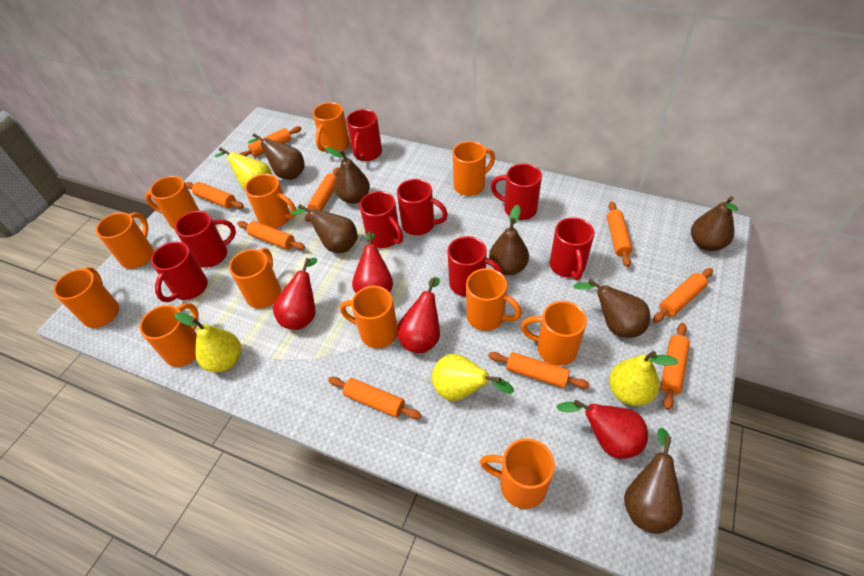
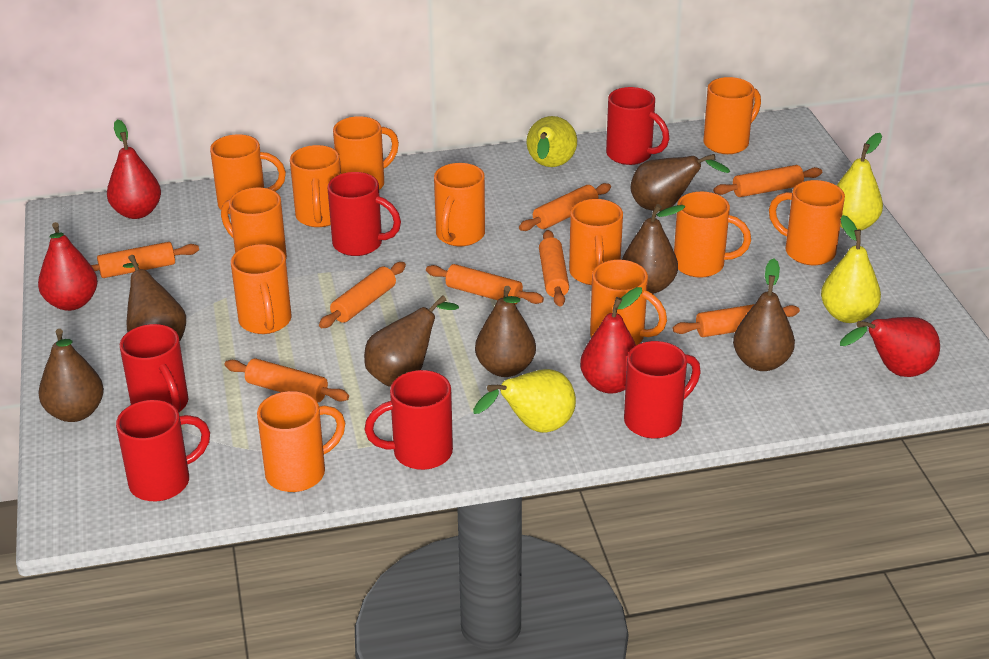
orange rolling pin: [185,182,244,209] [237,221,305,250] [239,126,301,157] [305,167,340,222] [328,377,421,419] [488,352,589,389] [607,201,633,267] [653,268,713,323] [660,323,690,410] = 9 -> [91,242,199,278] [225,358,349,402] [319,262,406,328] [426,264,544,305] [519,183,611,231] [539,230,569,307] [673,304,800,337] [713,165,822,197] = 8
red mug: [151,242,208,302] [175,211,236,268] [346,109,382,161] [360,191,403,248] [397,179,448,235] [448,236,503,297] [491,163,542,220] [550,217,594,280] = 8 -> [116,400,210,501] [120,324,188,412] [327,172,401,256] [364,370,453,470] [606,87,670,165] [624,341,701,439] = 6

